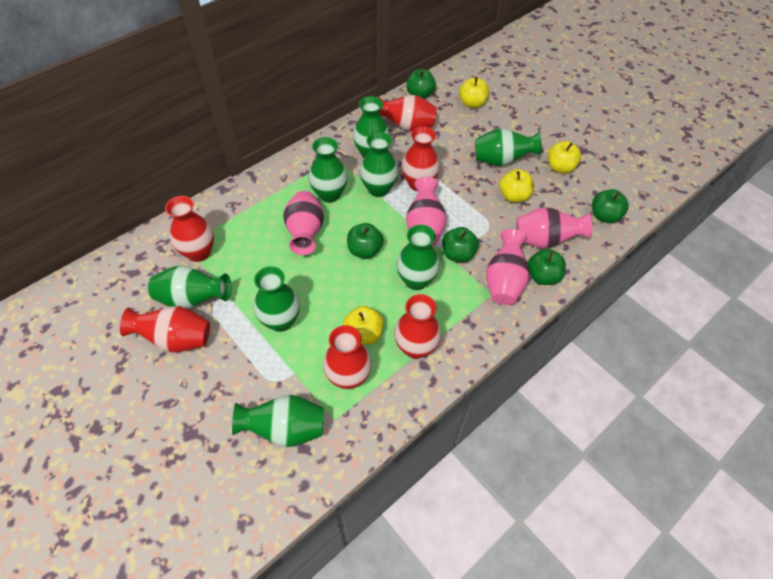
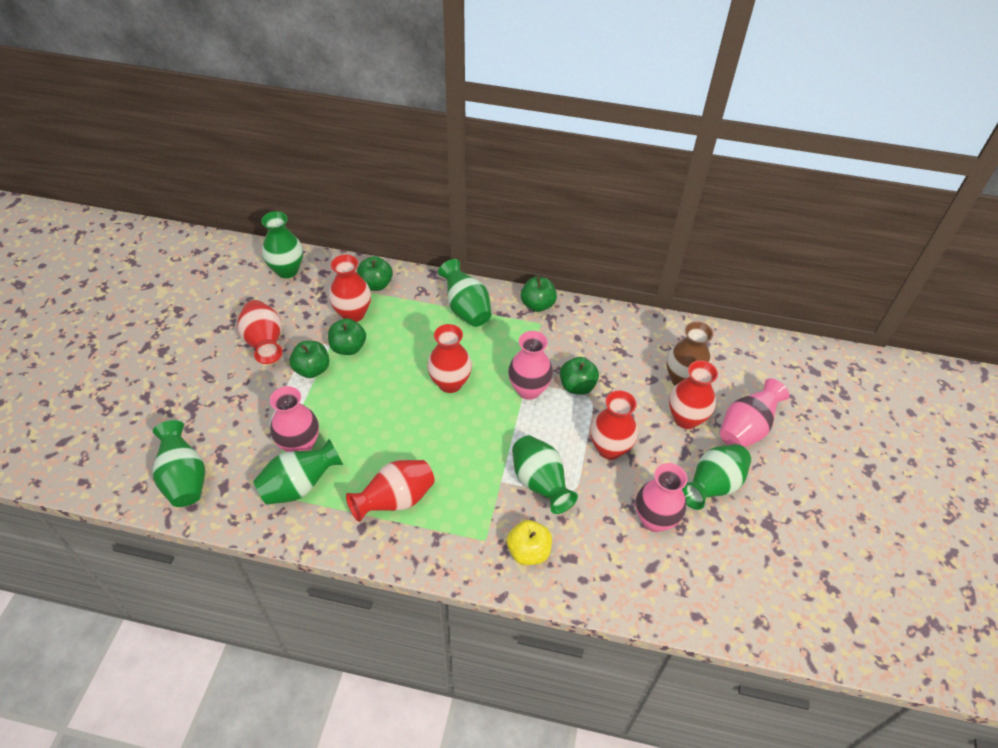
brown vase: none = 0 -> [667,321,714,386] = 1
green vase: [148,265,232,309] [232,395,324,447] [254,266,300,332] [309,137,348,203] [353,96,390,158] [360,132,398,197] [396,225,440,290] [475,128,541,166] = 8 -> [153,420,205,507] [253,439,343,505] [261,211,303,278] [438,259,492,327] [512,436,578,514] [682,444,751,510] = 6
yellow apple: [343,306,384,345] [459,77,489,108] [499,169,534,202] [548,141,581,174] = 4 -> [507,520,552,565] = 1

